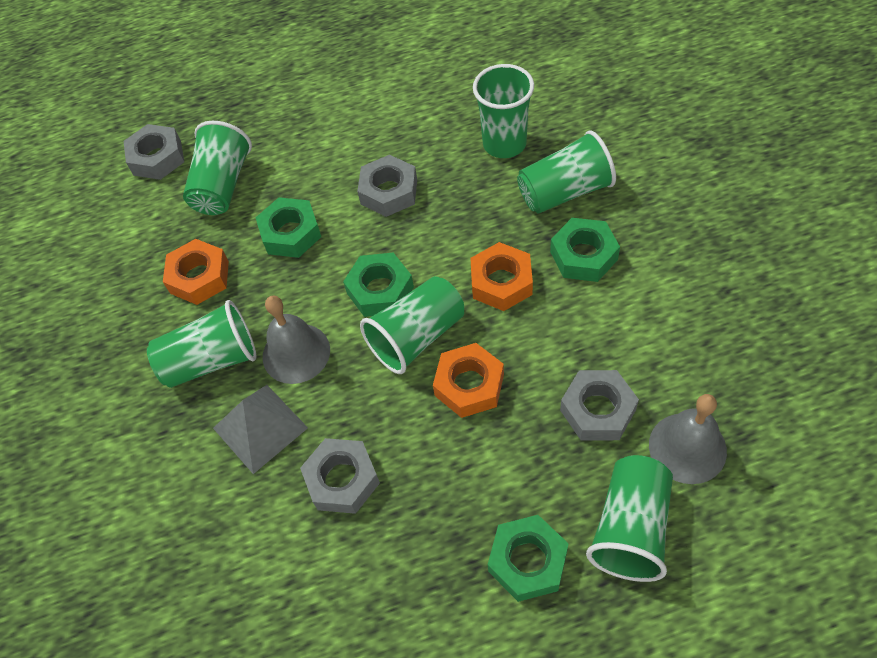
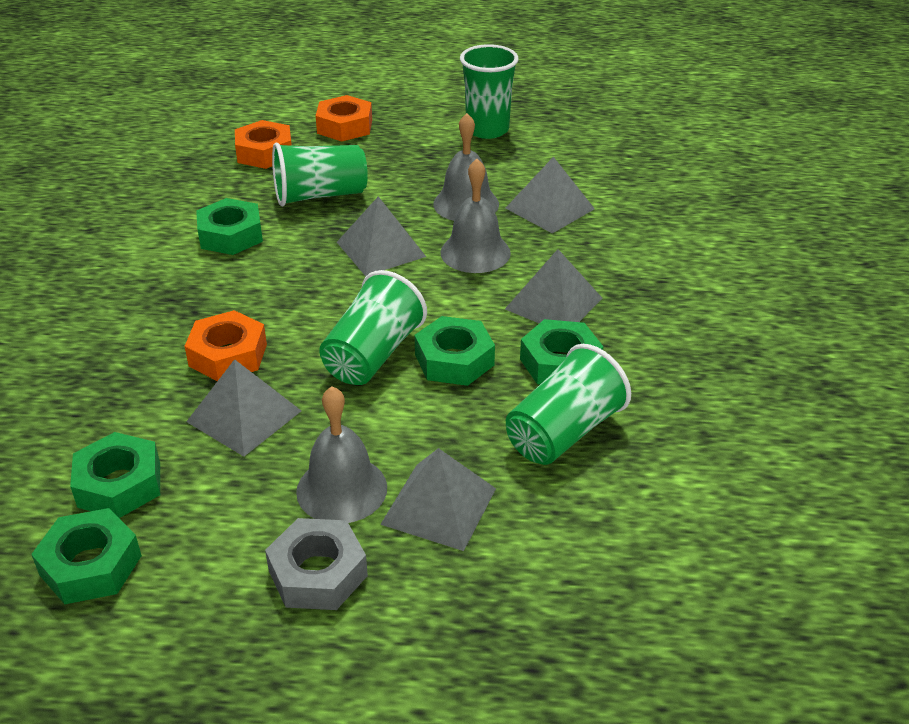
green cup: [147,300,257,388] [183,121,252,215] [360,276,464,374] [473,64,534,158] [517,130,616,213] [586,455,673,582] = 6 -> [272,143,368,206] [319,270,427,385] [460,44,519,139] [506,344,631,465] = 4
green nut: [256,197,321,258] [343,253,414,317] [488,515,569,602] [550,218,620,282] = 4 -> [31,508,142,604] [70,432,160,518] [196,198,263,255] [414,316,495,386] [520,319,604,384] = 5
grey bell: [263,295,330,384] [649,394,727,484] = 2 -> [296,386,387,523] [433,113,499,221] [441,159,511,273] = 3
grey nut: [124,124,184,180] [300,438,380,514] [357,155,417,217] [560,370,639,440] = 4 -> [265,518,368,610] = 1
grey pyramid: [213,385,308,474] = 1 -> [186,359,301,457] [337,196,426,276] [380,448,496,551] [505,157,595,233] [505,249,602,323] = 5

